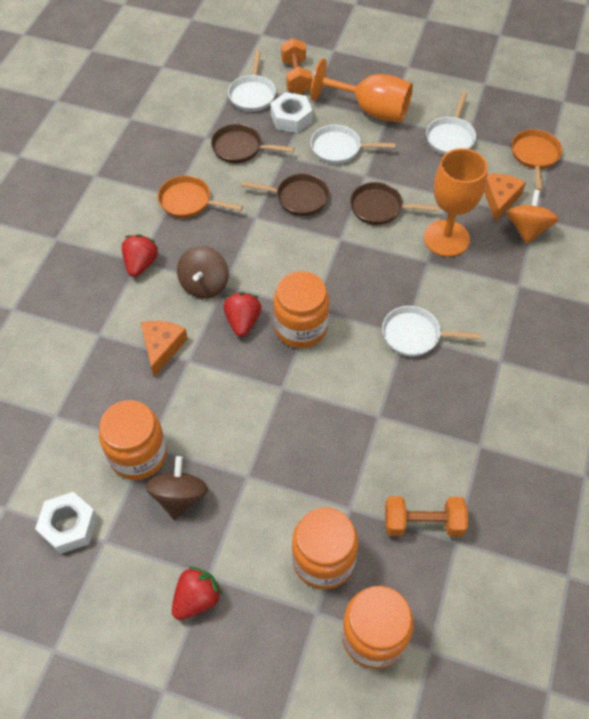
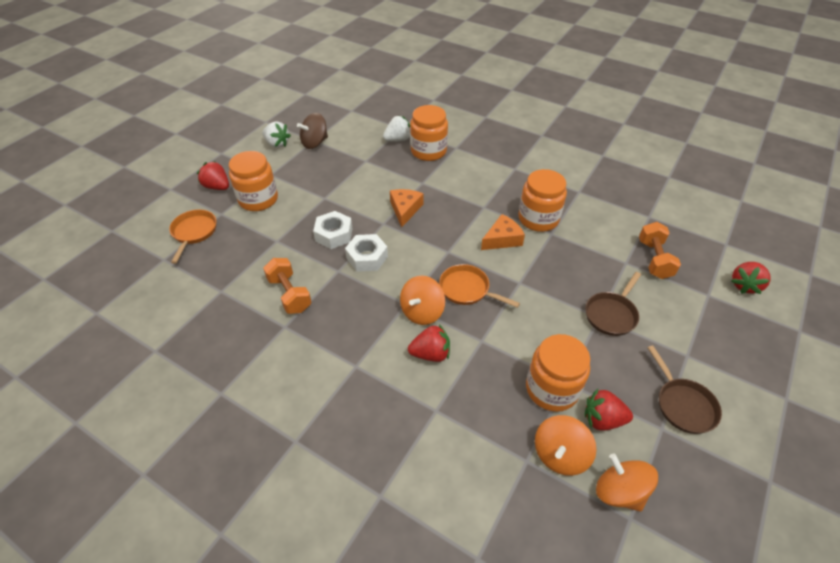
brown pan: [211,124,294,163] [241,174,329,216] [350,182,439,225] = 3 -> [585,272,641,336] [648,346,722,434] = 2
brown spinning top: [145,456,208,520] [177,246,229,299] = 2 -> [297,113,328,149] = 1
orange goblet: [310,58,413,123] [424,148,488,257] = 2 -> none = 0
orange spinning top: [507,190,559,244] = 1 -> [400,276,445,325] [535,415,597,476] [596,454,658,512] = 3
red strawberry: [122,234,158,277] [172,566,223,620] [223,292,261,337] = 3 -> [197,161,229,190] [408,324,450,362] [584,389,633,431] [731,262,771,294] = 4
white pan: [228,50,276,112] [311,125,396,164] [382,306,482,357] [426,92,476,155] = 4 -> none = 0
white strawberry: none = 0 -> [262,122,291,148] [383,116,410,141] = 2

